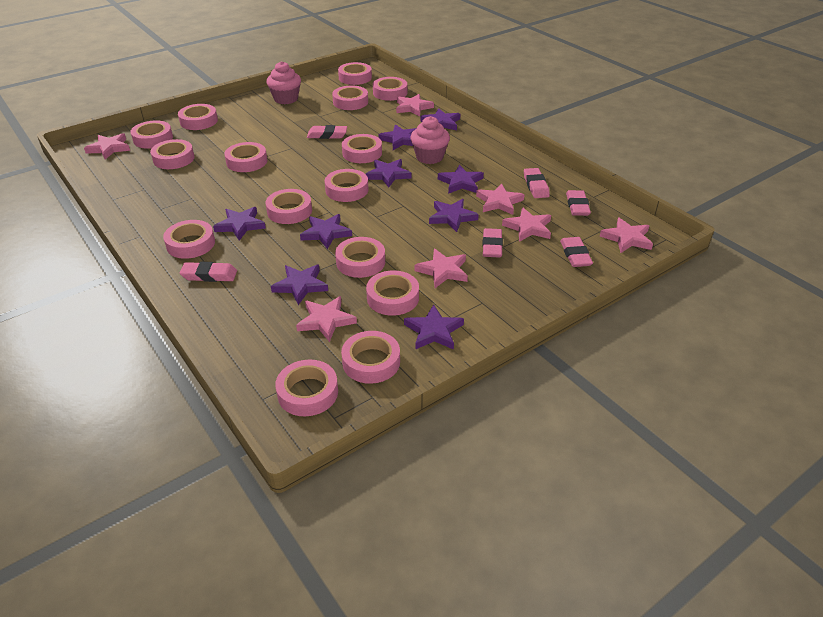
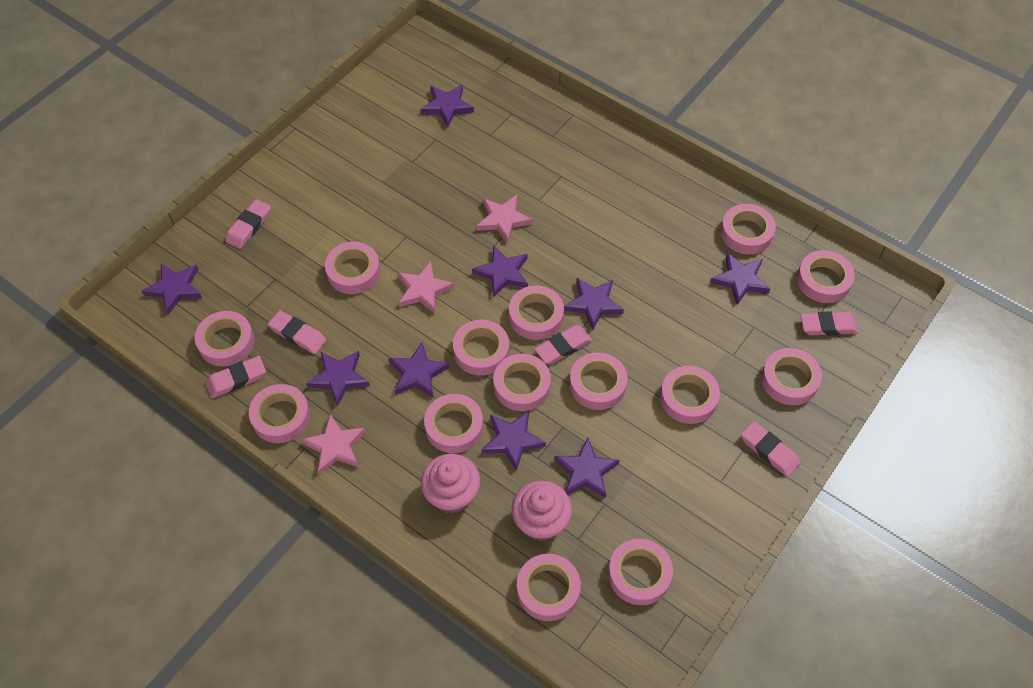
pink star: [84,133,130,159] [296,296,357,342] [396,94,434,117] [415,249,468,288] [476,183,525,215] [502,207,551,242] [600,218,653,253] = 7 -> [301,414,366,475] [397,261,454,314] [476,195,533,244] = 3
pink tape: [130,120,173,149] [150,139,194,169] [163,220,215,259] [178,104,218,130] [225,142,267,172] [266,189,312,224] [275,360,338,416] [325,169,368,202] [332,85,368,110] [335,237,385,278] [338,62,372,85] [341,331,400,384] [342,134,382,163] [366,270,419,316] [373,77,407,101] = 15 -> [195,311,254,366] [249,384,310,443] [325,242,380,294] [424,394,483,453] [453,320,509,376] [493,354,551,411] [509,285,564,340] [517,554,581,621] [569,352,628,410] [608,539,673,605] [660,366,720,424] [720,204,776,254] [761,348,822,405] [797,250,855,303] = 14

